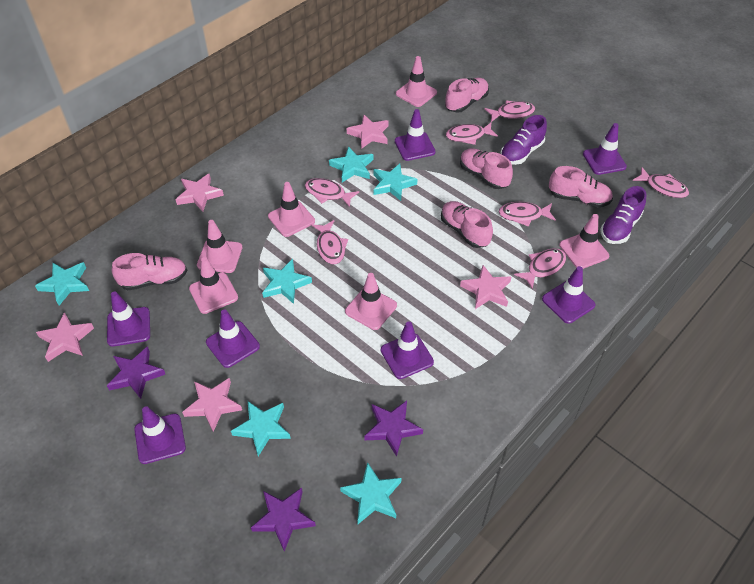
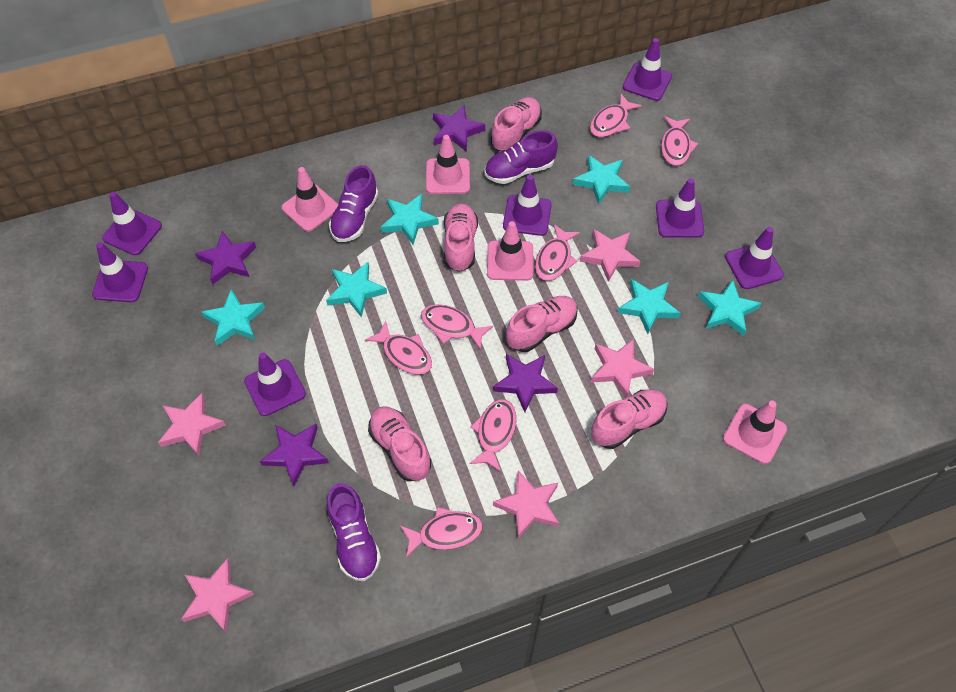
pink traffic cone: [189,257,238,314] [197,220,242,273] [268,182,315,237] [345,273,397,330] [396,56,437,107] [559,214,609,269] = 6 -> [282,167,338,232] [426,135,470,194] [487,221,533,281] [723,400,787,464] = 4
purple shoe: [500,115,547,165] [600,186,646,244] = 2 -> [327,483,381,581] [329,165,378,242] [485,130,558,184] = 3
purple star: [107,346,165,399] [251,488,316,551] [364,401,423,457] = 3 -> [195,231,256,285] [260,424,329,486] [433,105,485,152] [493,354,558,412] = 4

